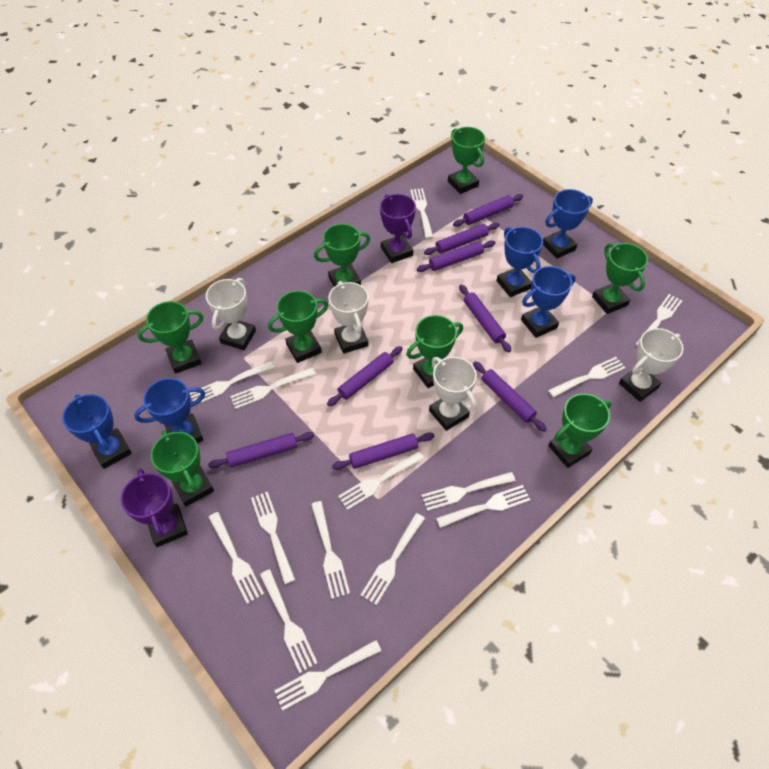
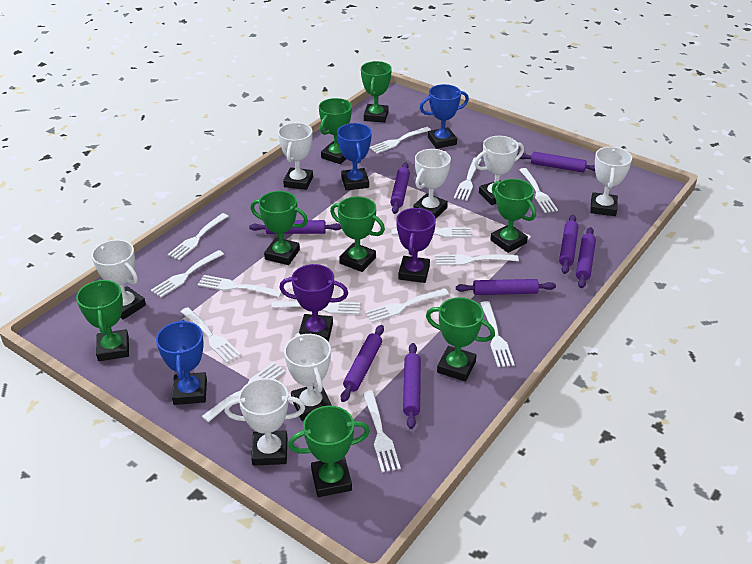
blue trophy: [62,394,132,469] [134,378,205,443] [496,227,543,297] [521,266,576,338] [543,189,593,259] = 5 -> [156,319,207,405] [337,123,372,190] [420,84,469,149] = 3
white trophy: [206,278,256,350] [329,281,369,354] [429,357,477,431] [619,328,683,402] = 4 -> [91,240,146,320] [225,378,305,466] [278,122,313,190] [284,333,331,421] [413,149,451,218] [474,136,524,205] [590,147,632,216] = 7

